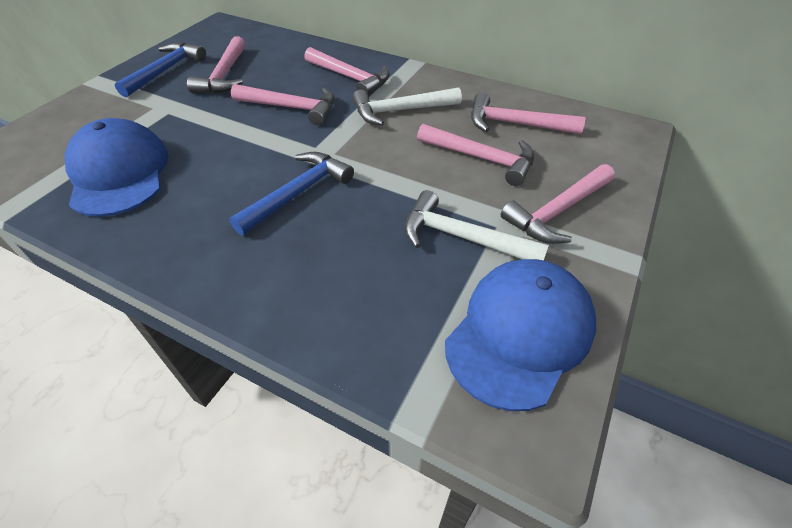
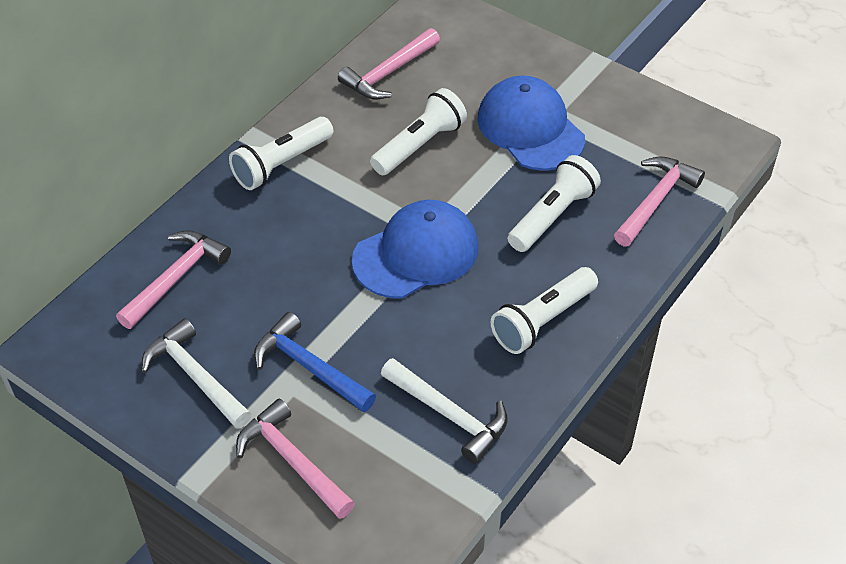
blue hammer: [115,42,206,97] [229,152,354,235] = 2 -> [254,312,376,412] = 1
pink hammer: [187,36,246,93] [231,84,335,126] [304,47,390,96] [417,124,534,186] [471,92,585,134] [501,164,615,244] = 6 -> [116,230,231,329] [236,399,355,519] [338,28,440,99] [614,156,705,246] = 4
white flashlight: none = 0 -> [229,117,334,190] [370,88,467,175] [491,267,598,354] [508,155,601,252] = 4

